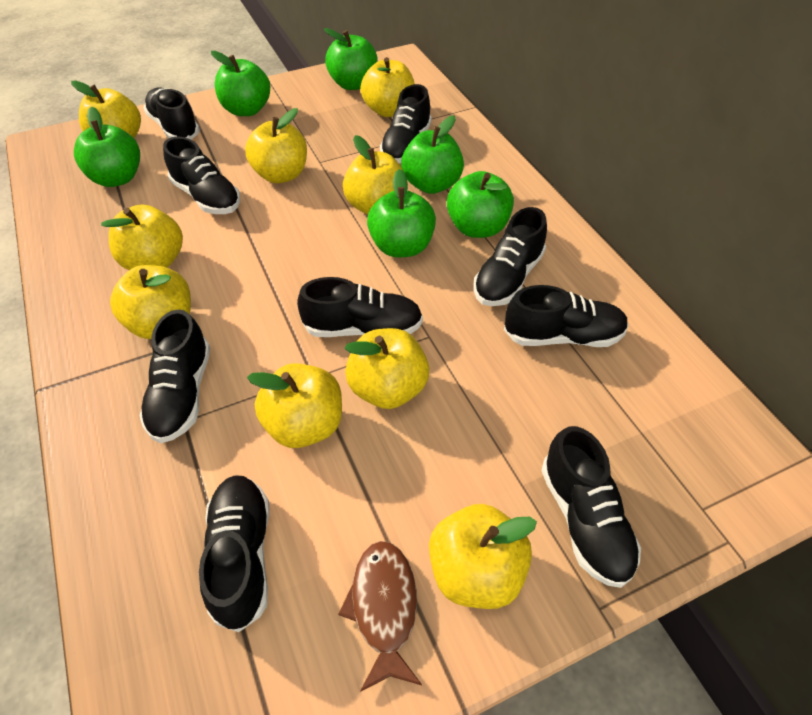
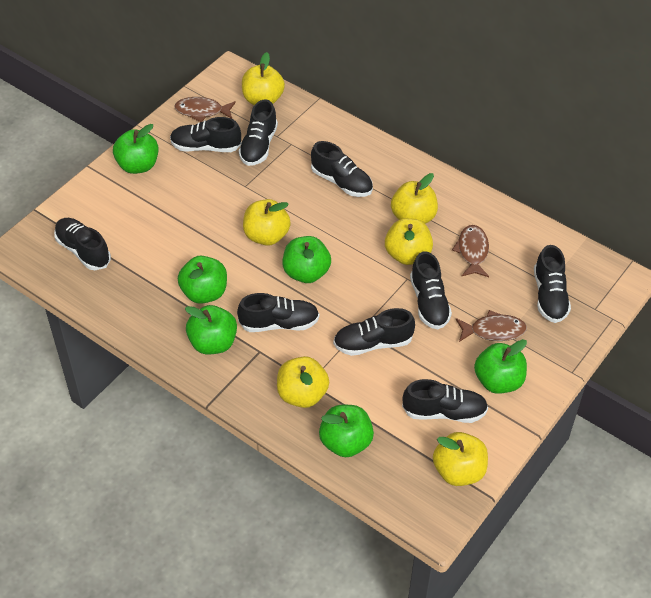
brown fish: [338,541,422,692] = 1 -> [174,97,236,122] [452,225,489,277] [456,310,527,342] = 3
yellow apple: [71,81,141,138] [101,204,183,270] [110,265,191,339] [245,108,307,183] [247,363,342,448] [343,135,408,214] [345,328,429,409] [360,57,414,117] [429,504,537,609] = 9 -> [242,52,285,105] [243,199,291,246] [277,356,329,408] [385,218,433,265] [391,173,438,224] [433,432,488,486] = 6

